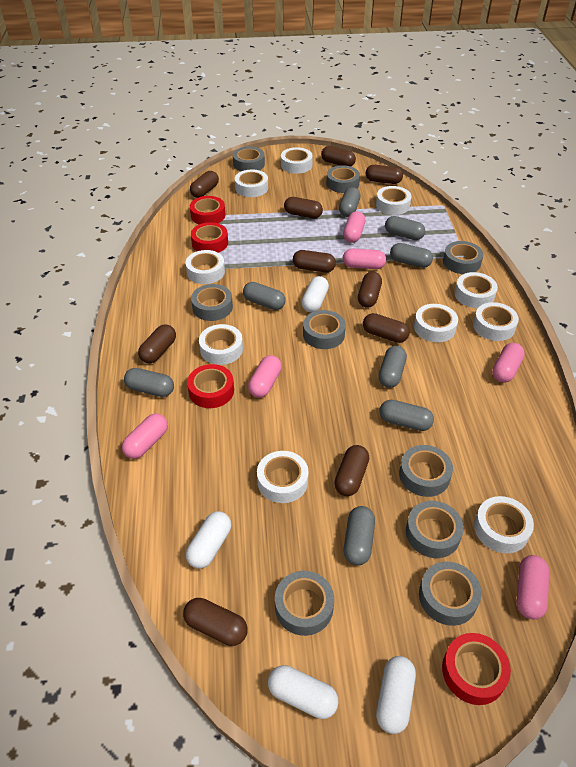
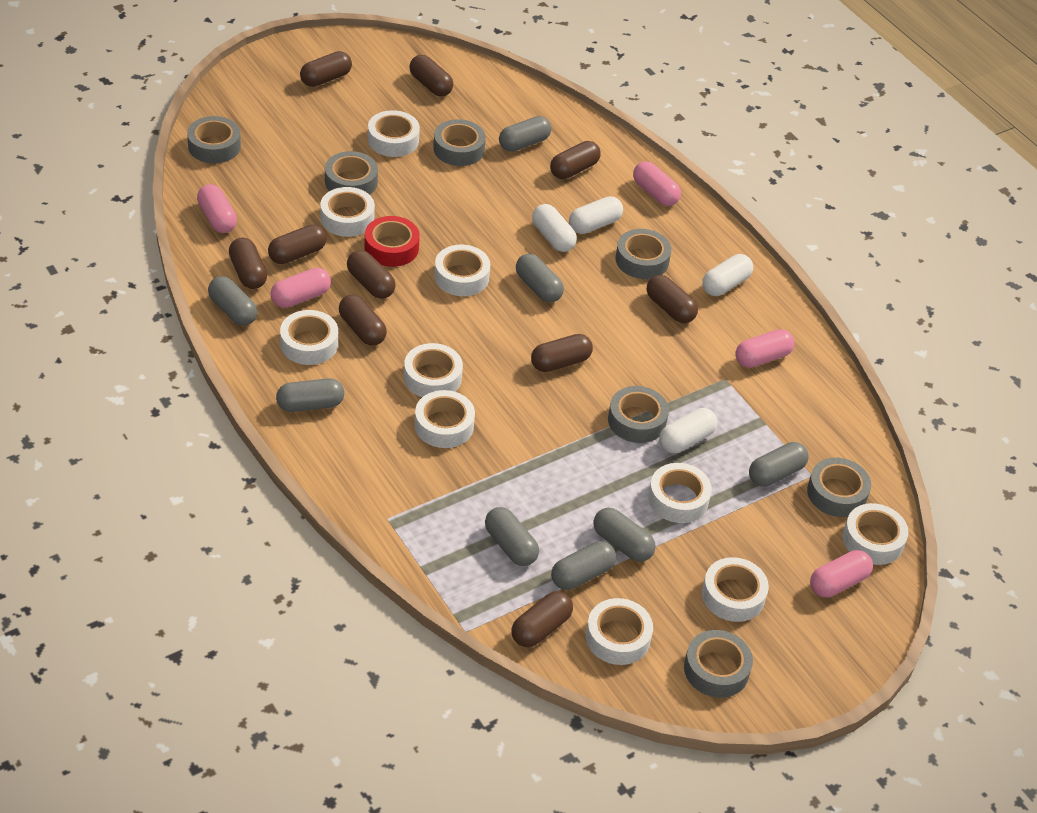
grey tape: [191,284,233,321] [233,147,265,171] [275,571,334,636] [303,310,346,349] [327,165,360,193] [399,445,453,497] [406,501,464,558] [419,562,482,626] [443,241,484,274] = 9 -> [187,116,241,163] [325,151,378,195] [433,119,486,166] [608,386,669,443] [615,229,672,279] [684,630,753,698] [807,458,871,517] = 7
pink capsule: [122,413,168,459] [248,355,282,398] [343,211,365,243] [343,249,386,269] [492,343,525,383] [516,555,549,619] = 6 -> [197,184,237,233] [271,268,331,308] [633,161,681,206] [735,329,795,368] [810,550,873,598] = 5
red tape: [187,364,234,408] [190,196,226,224] [191,222,228,253] [442,633,511,705] = 4 -> [365,216,420,267] = 1

